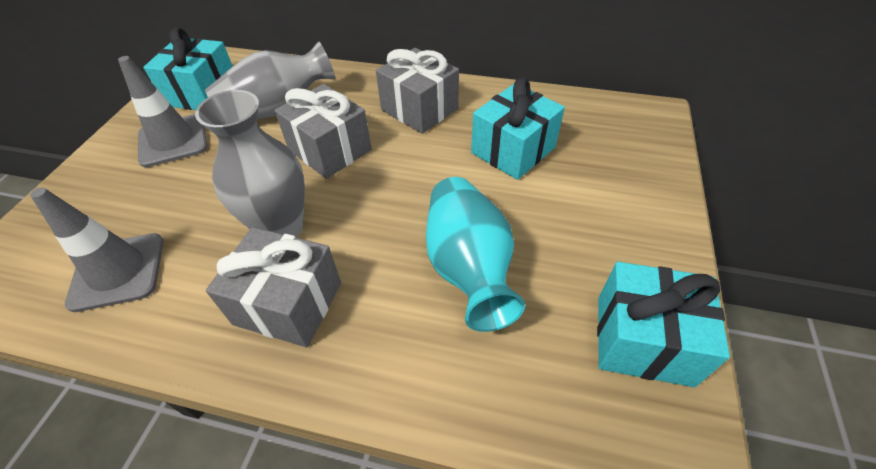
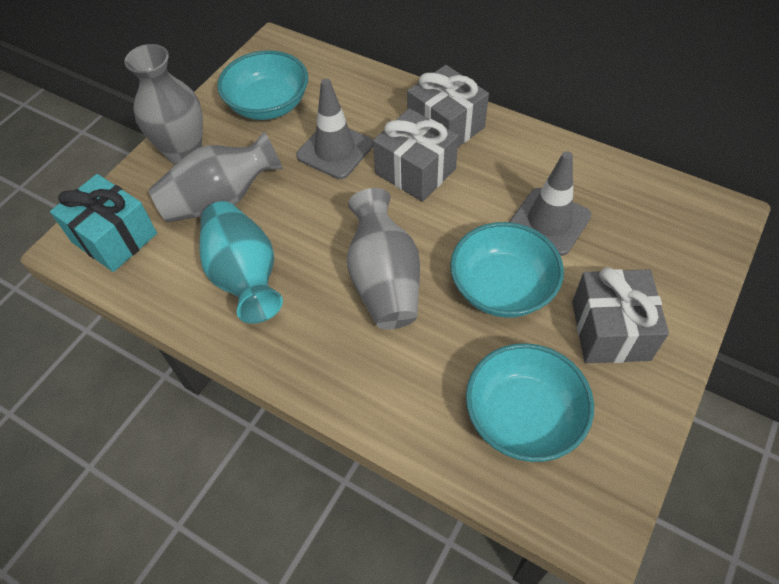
grey vase: [195,90,305,238] [205,42,336,119] = 2 -> [124,44,203,165] [148,132,283,222] [347,188,420,329] = 3
turquoise bowl: none = 0 -> [217,50,308,120] [450,222,564,318] [466,343,594,462] = 3
turquoise gift: [143,27,233,110] [471,77,565,180] [597,262,730,387] = 3 -> [50,174,157,272] = 1

